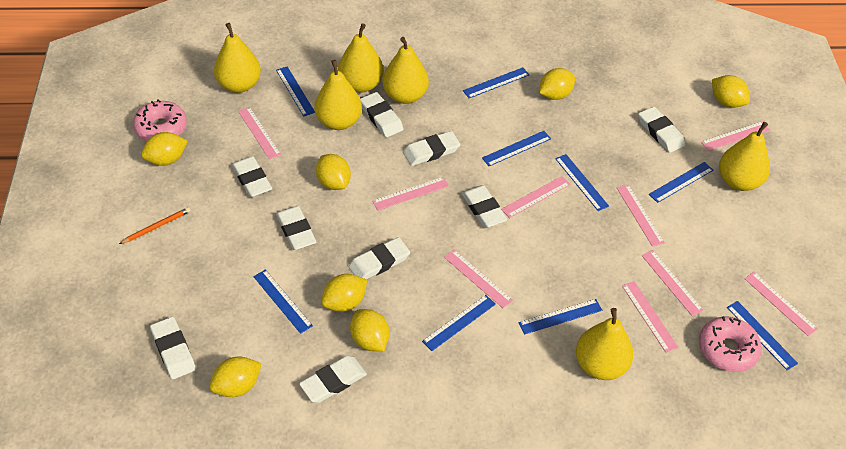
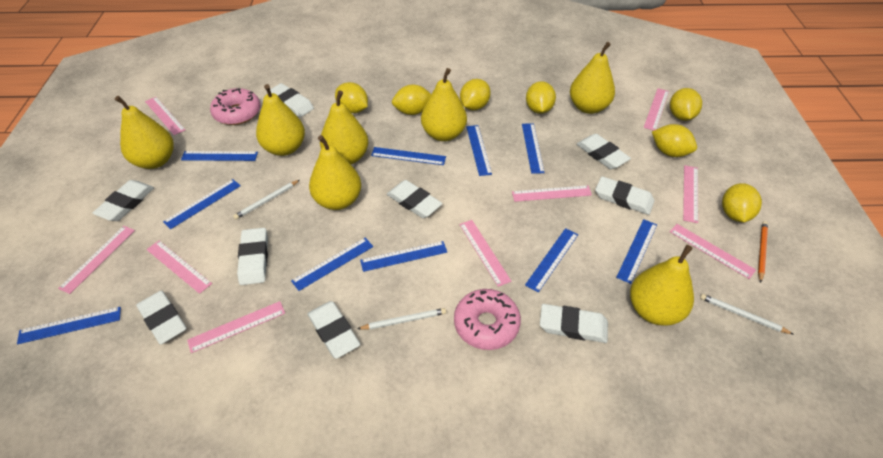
blue ruler: [253,269,313,334] [276,66,315,116] [422,295,496,351] [463,67,530,98] [482,131,551,166] [519,299,602,335] [555,154,609,211] [649,162,713,203] [727,301,798,370] = 9 -> [17,307,121,345] [163,179,241,229] [181,151,258,161] [291,238,373,291] [360,241,447,272] [371,147,446,165] [466,125,492,176] [522,123,544,174] [525,228,578,293] [616,219,657,284] = 10
white pencil: none = 0 -> [233,180,300,220] [358,308,446,330] [700,294,793,334] = 3
yellow pear: [214,23,261,93] [314,60,362,130] [338,23,384,93] [382,37,429,104] [576,308,633,380] [719,122,770,191] = 6 -> [115,96,174,169] [256,84,305,156] [309,135,361,210] [320,90,368,164] [421,68,467,141] [570,42,615,114] [630,245,694,326] = 7

